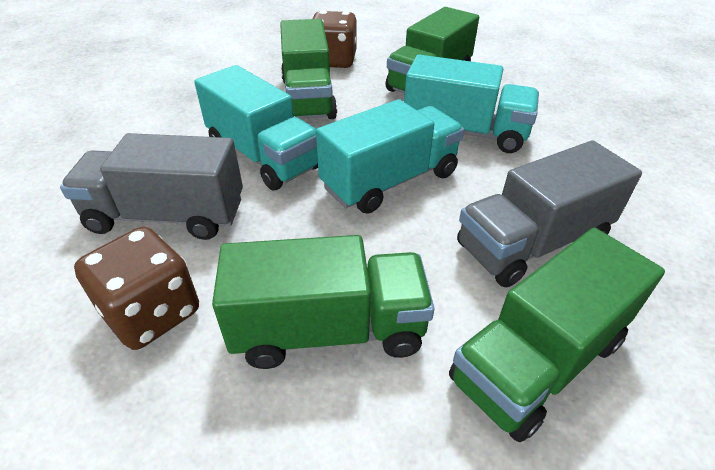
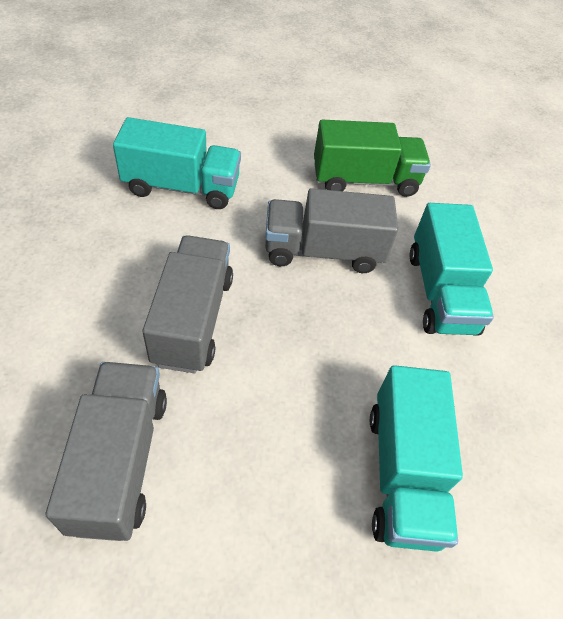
brown dice: [74,227,199,350] [313,11,357,68] = 2 -> none = 0
green truck: [212,235,435,369] [280,19,337,119] [385,7,479,93] [449,228,665,442] = 4 -> [314,120,431,197] = 1
grey truck: [60,133,243,240] [457,141,642,287] = 2 -> [46,362,167,541] [142,235,233,373] [265,188,398,273] = 3

